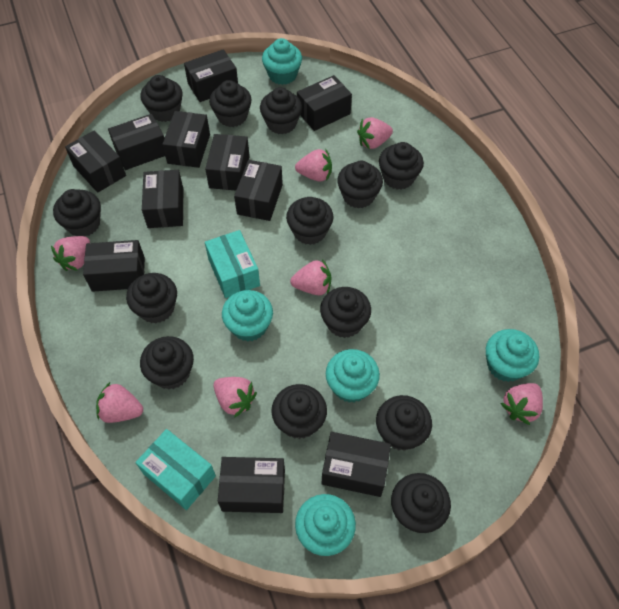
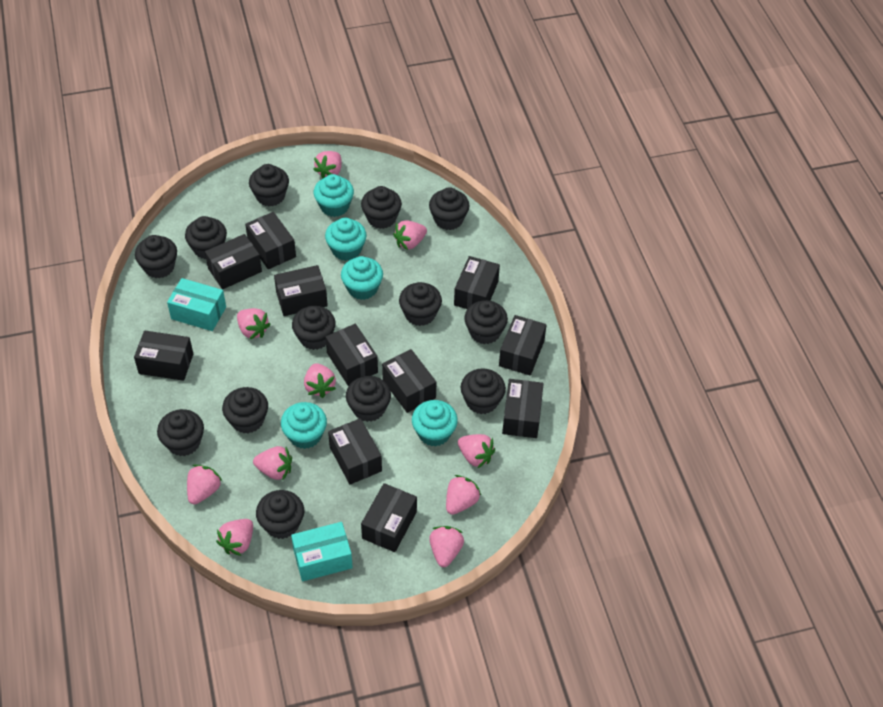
pink strawberry: [51,236,90,271] [96,382,143,423] [213,377,257,418] [290,259,331,296] [295,149,332,182] [357,117,393,149] [500,383,543,425] = 7 -> [187,465,222,505] [216,519,253,556] [237,308,271,339] [253,446,292,481] [304,363,336,398] [313,151,342,178] [393,220,427,250] [429,526,464,567] [446,475,481,515] [458,434,495,469] = 10

